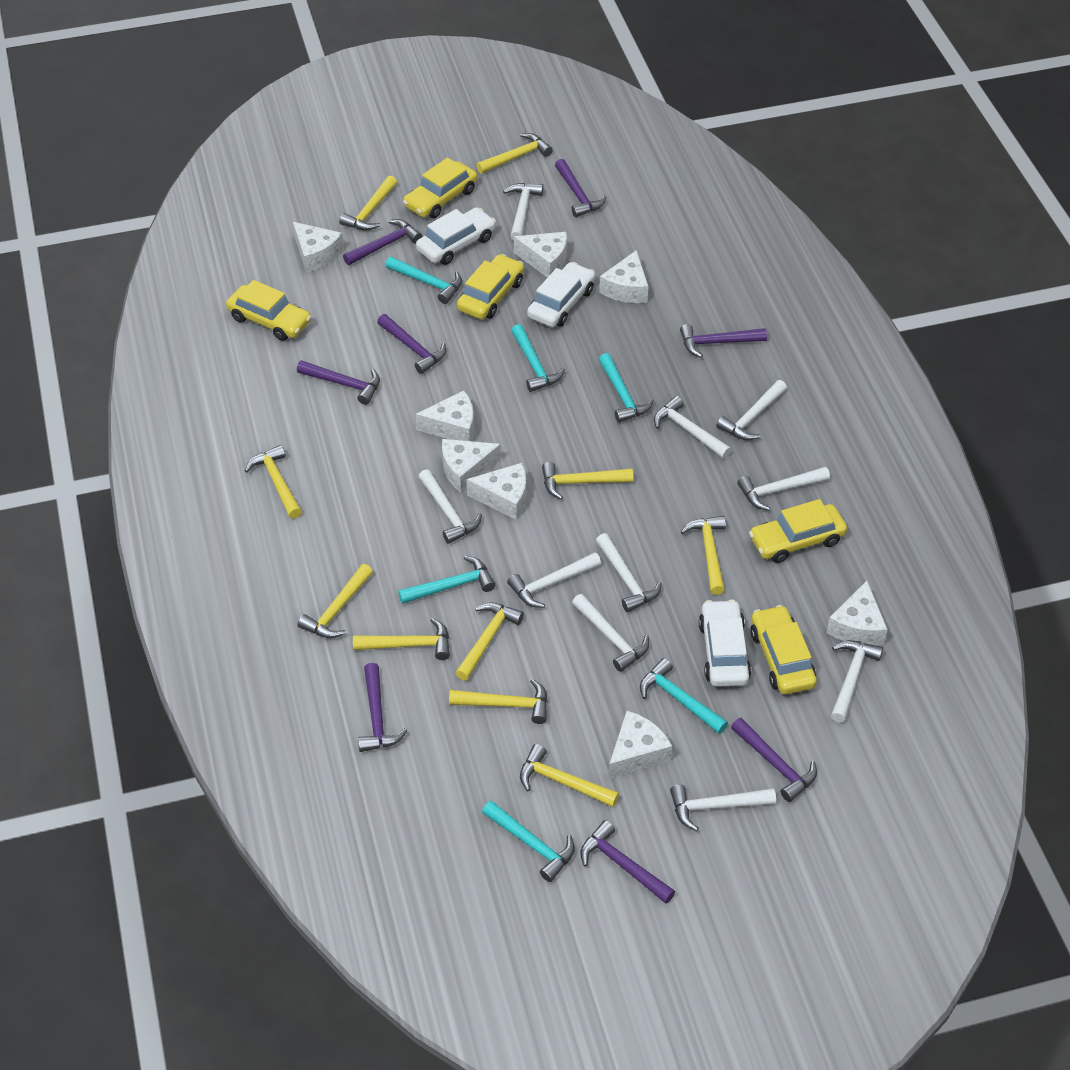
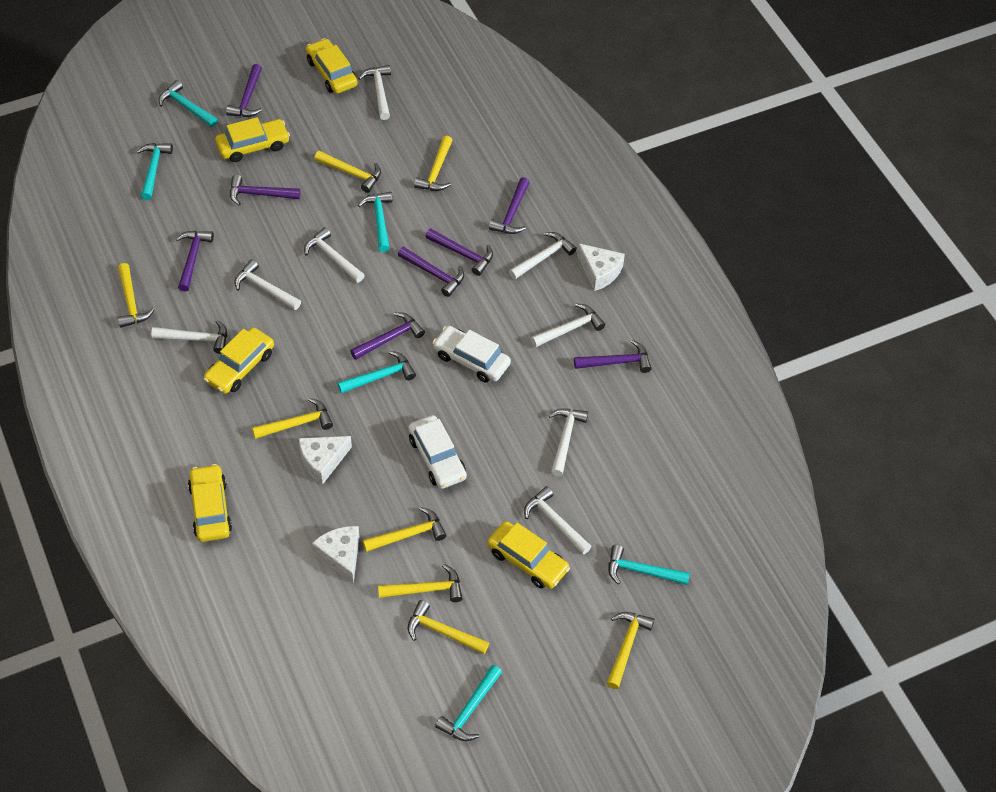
white car: [416,207,496,265] [527,262,595,327] [699,599,751,687] = 3 -> [408,415,467,489] [432,326,511,383] = 2
white cheese: [293,222,344,272] [415,391,474,441] [442,439,501,493] [466,463,526,520] [514,232,567,278] [599,250,648,303] [609,711,672,778] [826,581,888,646] = 8 -> [299,436,352,485] [312,526,359,584] [577,243,625,291] = 3
white hammer: [418,469,482,544] [503,183,543,240] [507,552,601,608] [572,594,649,672] [596,533,662,612] [654,396,732,459] [670,784,776,831] [716,380,787,441] [737,467,830,511] [831,640,883,723] = 10 -> [151,320,227,354] [234,259,301,310] [304,227,365,283] [358,65,391,120] [509,232,577,279] [524,486,592,554] [531,304,605,347] [548,408,588,476] = 8
yellow hammer: [245,445,302,519] [297,564,373,638] [339,176,397,231] [353,618,450,660] [449,679,548,724] [455,602,524,681] [476,133,553,174] [520,744,619,807] [542,462,633,499] [681,516,726,595] = 10 -> [118,263,155,328] [252,398,333,439] [314,151,381,193] [363,507,446,552] [378,564,463,602] [408,600,489,654] [414,136,453,191] [606,612,655,689] = 8

